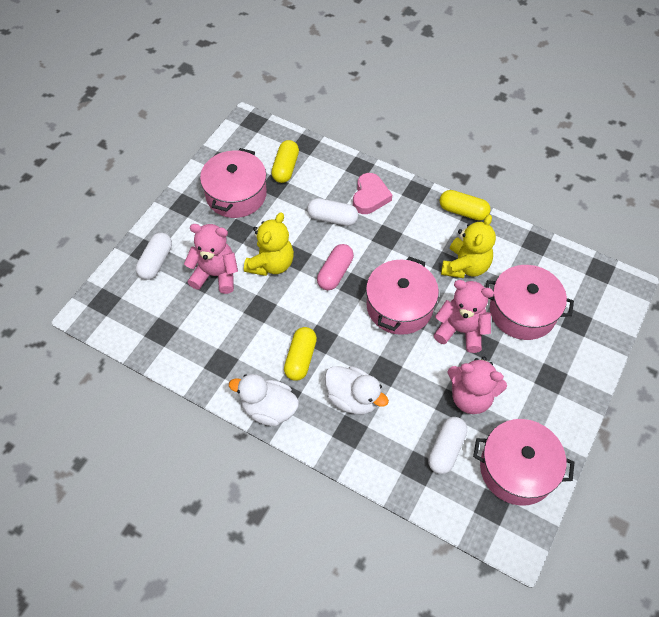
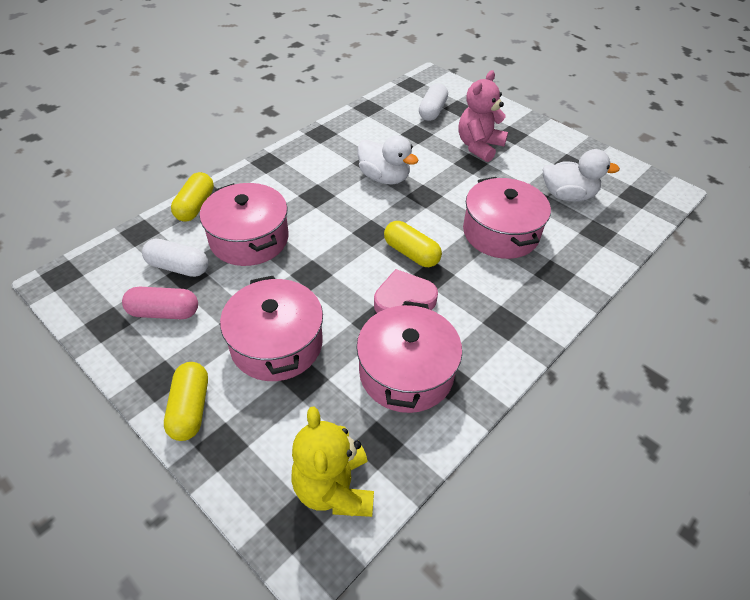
pink teddy bear: [184,224,238,294] [433,280,494,353] [447,357,507,414] = 3 -> [459,70,508,162] = 1
white capsule: [136,233,172,280] [307,198,358,226] [428,417,467,474] = 3 -> [142,239,208,277] [419,83,448,121] = 2
yellow teddy bear: [244,212,294,276] [441,215,496,278] = 2 -> [291,407,374,517] = 1

